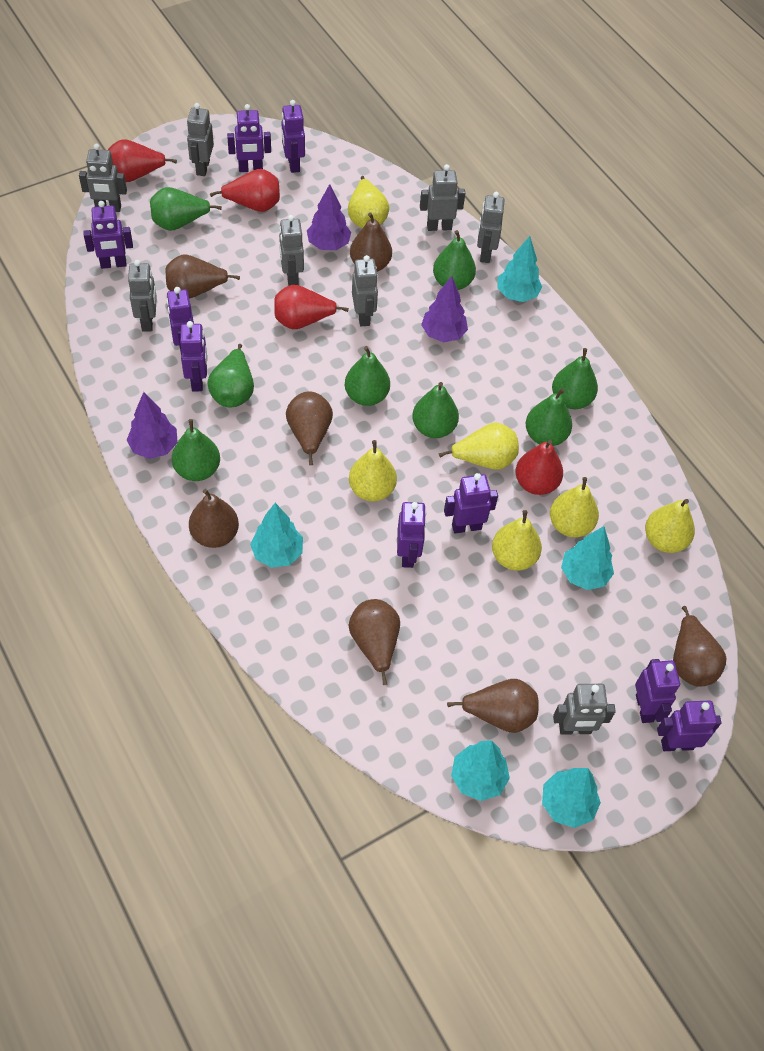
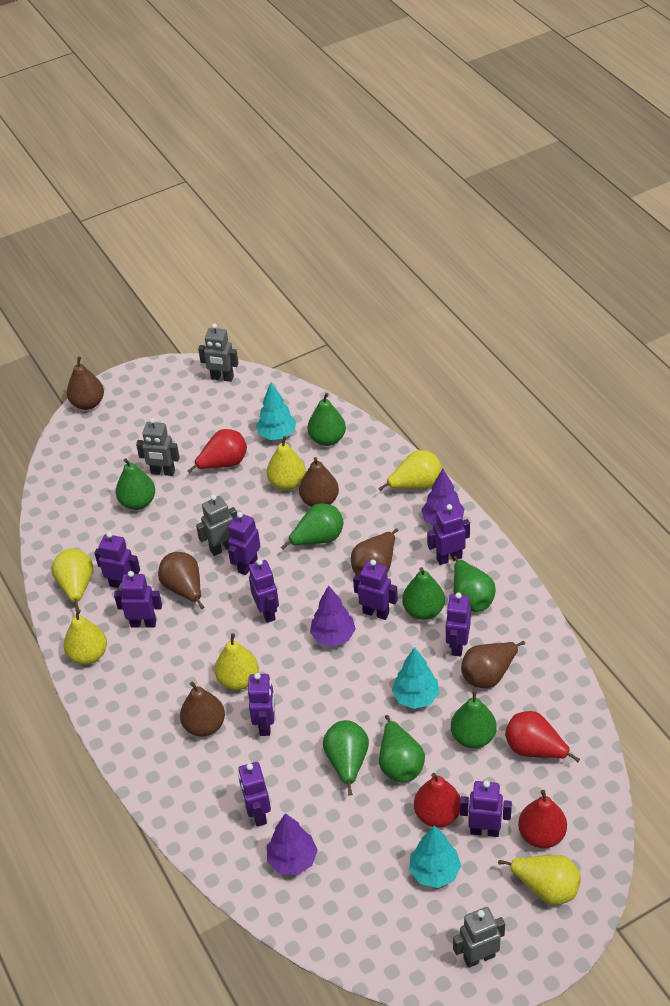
brown pear: [166,255,240,299] [189,489,239,548] [286,391,333,465] [348,599,400,685] [350,212,392,272] [447,679,539,733] [673,606,726,687] = 7 -> [67,357,104,410] [158,552,204,609] [180,681,225,737] [299,457,339,507] [351,528,398,575] [461,641,525,688] = 6
grey robot: [79,144,127,212] [128,260,157,331] [187,103,214,176] [279,215,304,286] [352,255,378,326] [420,164,465,231] [477,192,505,263] [553,684,616,735] = 8 -> [136,418,180,476] [196,495,237,556] [198,323,239,382] [453,907,505,968] = 4
purple robot: [83,201,133,269] [166,287,194,351] [180,321,207,391] [227,104,271,172] [282,100,305,173] [397,502,426,568] [444,473,498,533] [635,659,680,723] [657,700,721,751] = 9 -> [94,532,140,588] [114,571,162,627] [228,512,260,575] [238,762,271,826] [248,673,275,736] [249,559,279,623] [353,560,398,620] [427,504,470,565] [446,592,471,657] [460,781,512,837] = 10
turquoise tree: [250,503,303,568] [451,740,510,801] [497,236,542,302] [542,768,601,828] [561,526,614,590] = 5 -> [256,383,296,440] [392,647,439,709] [409,825,461,888] = 3

